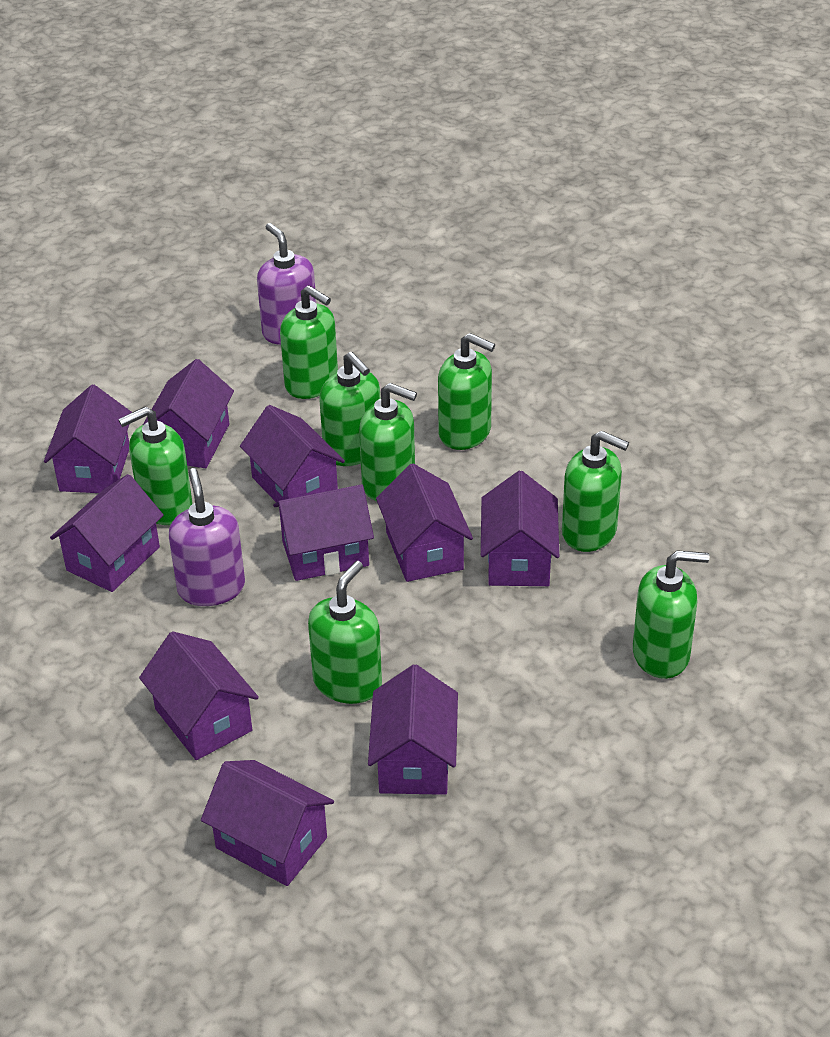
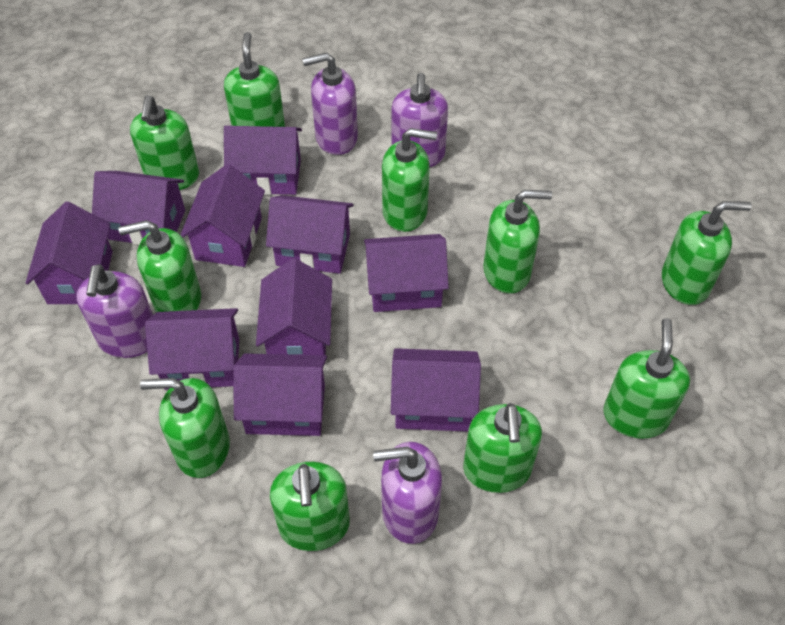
green soap dispenser: [118,407,192,525] [280,285,338,399] [308,561,382,704] [319,352,380,466] [359,383,417,501] [438,333,495,450] [562,431,629,552] [633,550,709,679] = 8 -> [118,220,201,312] [130,95,199,190] [140,378,230,478] [224,32,285,127] [270,462,350,551] [382,128,437,232] [463,403,542,493] [483,190,552,294] [603,318,690,439] [662,201,752,305] = 10
purple soap dispenser: [169,468,245,606] [257,223,316,345] = 2 -> [77,264,153,358] [302,52,358,155] [373,442,442,544] [391,73,448,167] = 4

